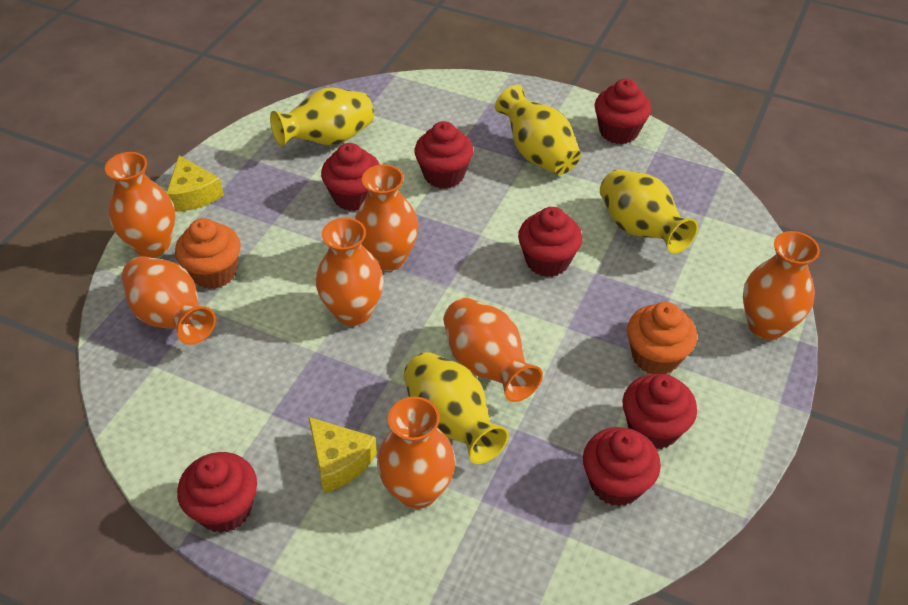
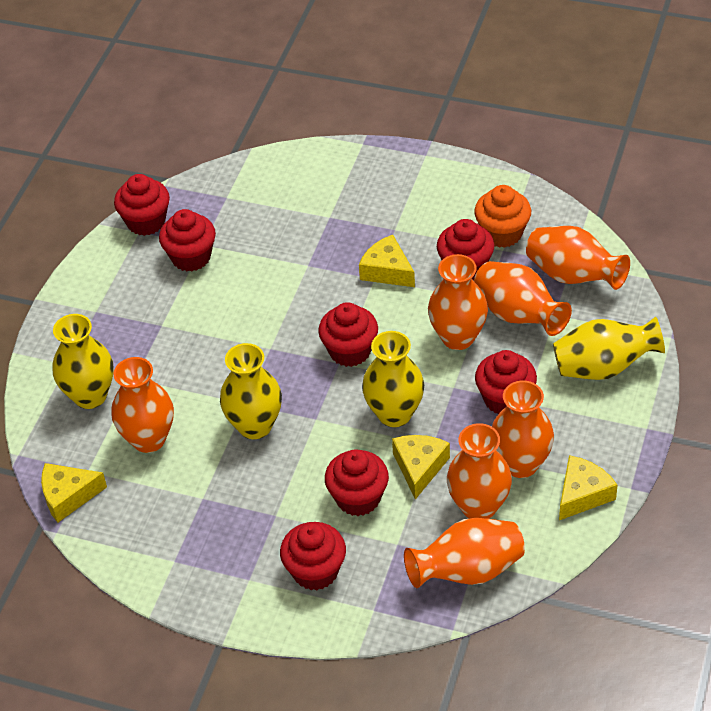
orange cupcake: [175,218,240,289] [627,302,697,374] = 2 -> [474,185,531,248] = 1
yellow cheese: [166,155,224,212] [308,417,377,493] = 2 -> [41,463,107,522] [359,235,415,287] [392,435,450,499] [559,455,618,520] = 4

